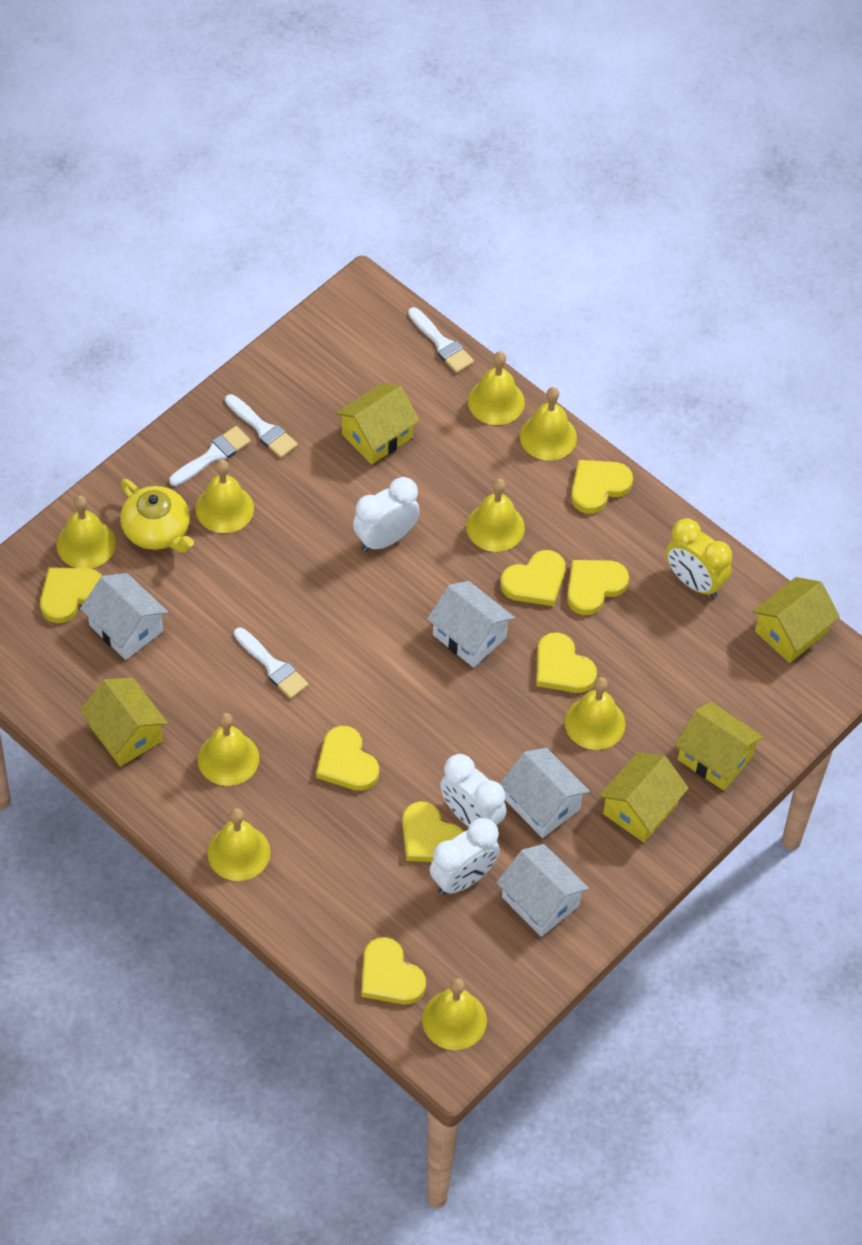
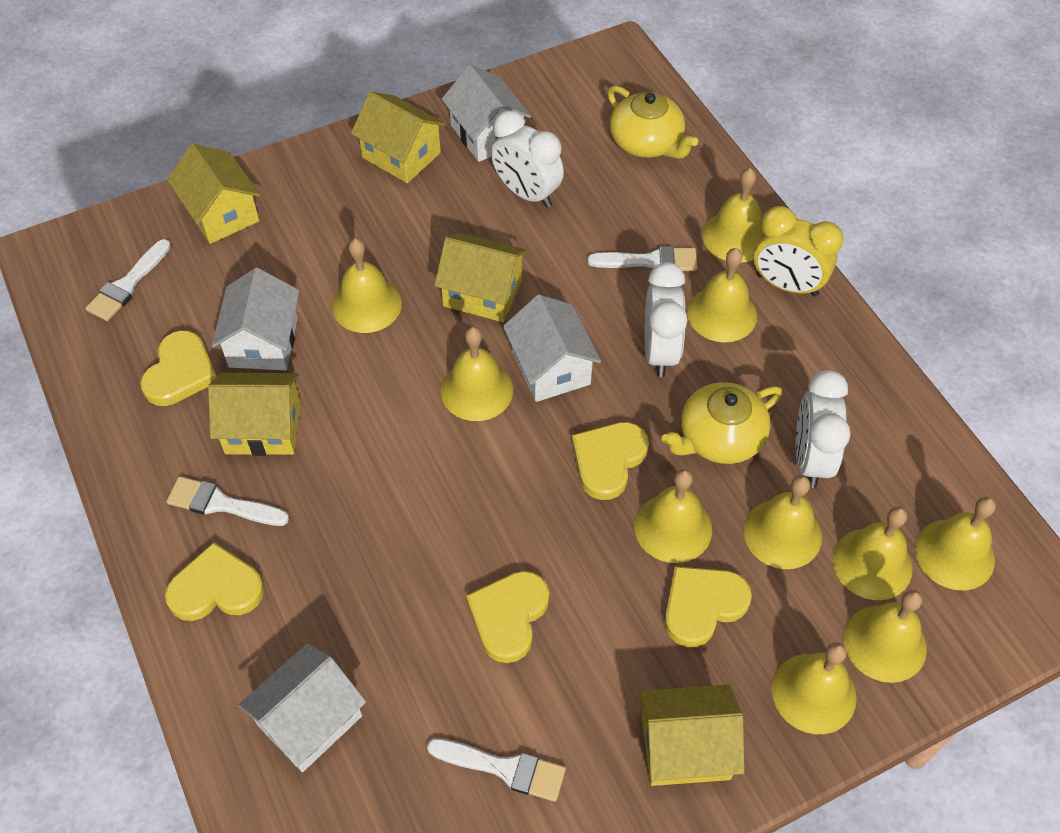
yellow bell: [56,495,116,569] [196,460,254,533] [198,713,259,786] [207,808,270,881] [422,978,487,1050] [466,478,525,552] [468,352,525,425] [520,387,577,460] [565,677,625,750] = 9 -> [332,239,402,333] [441,327,513,421] [634,469,712,563] [687,248,757,342] [702,168,762,263] [744,475,822,569] [772,642,857,734] [833,507,913,600] [844,590,927,683] [915,497,996,590] = 10
yellow heart: [40,567,102,623] [316,726,379,791] [361,937,426,1005] [402,801,464,862] [501,550,565,606] [536,632,597,693] [567,560,629,615] [571,460,633,514] = 8 -> [140,330,217,406] [165,542,264,621] [466,571,549,663] [572,422,649,500] [665,566,752,647] = 5
yellow teapot: [120,479,194,553] = 1 -> [608,86,698,159] [662,382,782,464] = 2

